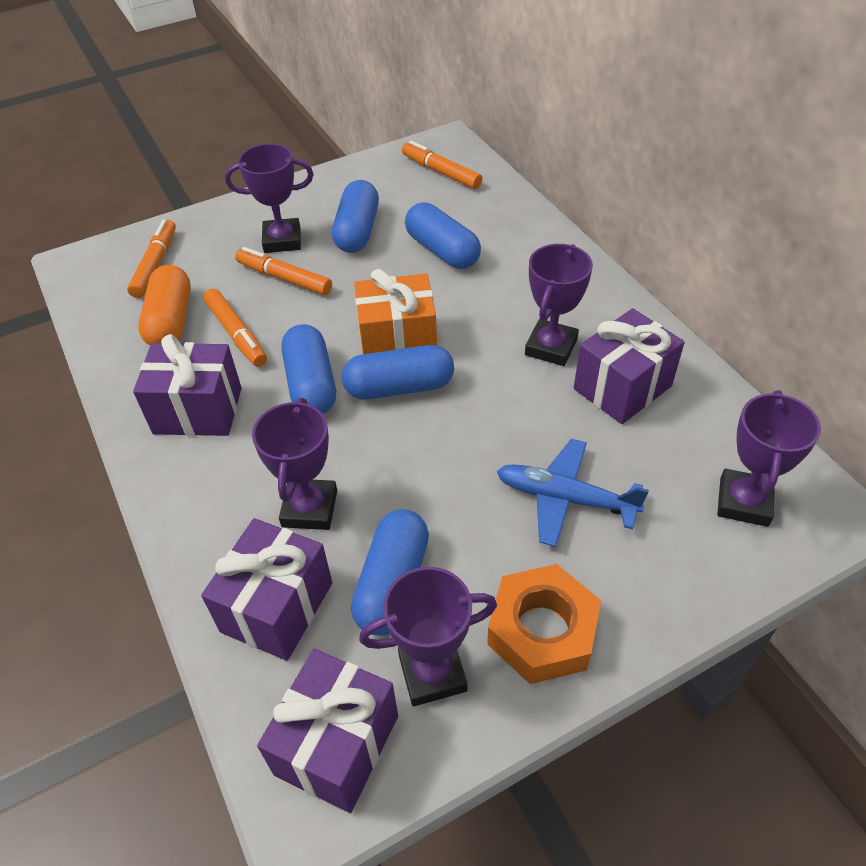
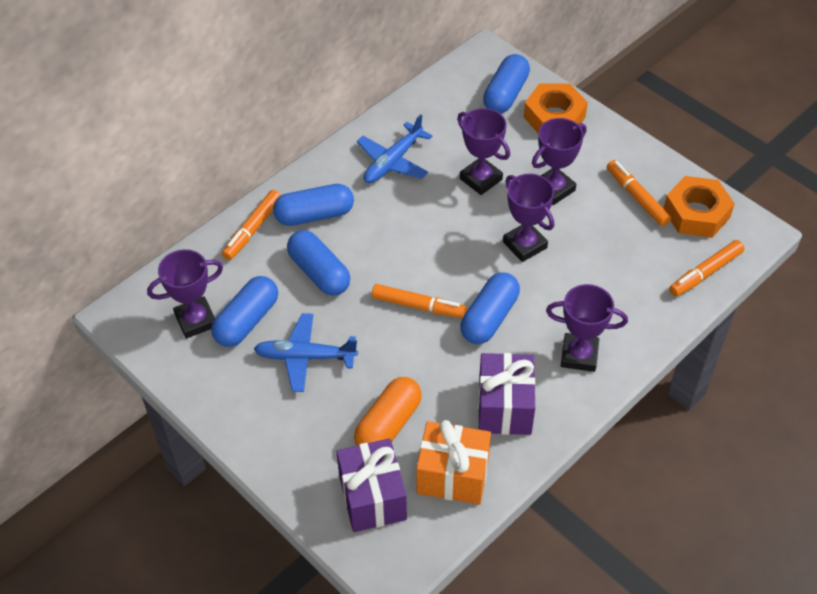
blue plane: [497,439,649,547] = 1 -> [254,313,358,392] [357,114,433,183] = 2
orange nut: [487,564,601,684] = 1 -> [524,83,588,134] [664,176,735,238] = 2
purple gift: [133,334,242,436] [201,518,332,661] [257,649,398,813] [574,308,685,424] = 4 -> [336,438,407,532] [478,353,536,435] = 2

